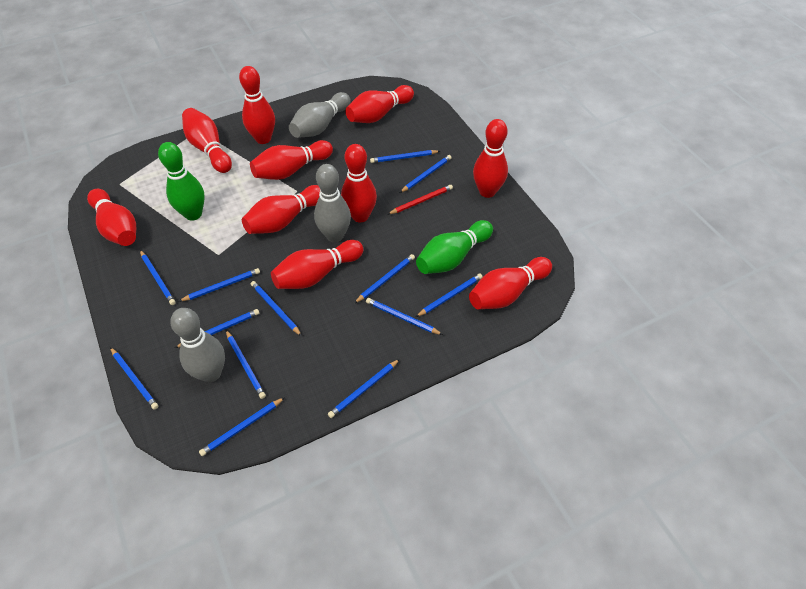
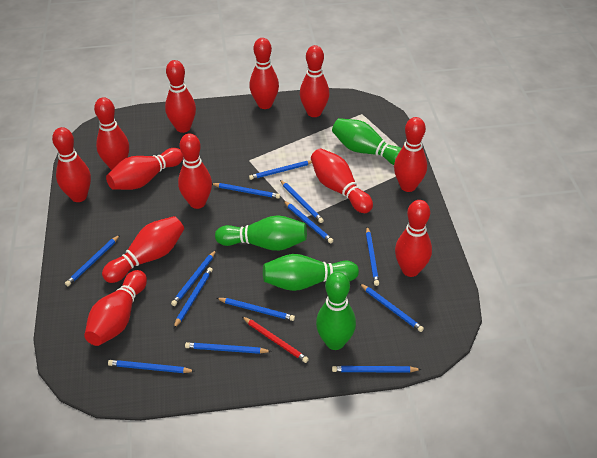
green bowling pin: [158,142,205,221] [416,220,493,274] = 2 -> [215,215,307,251] [263,254,359,291] [316,272,356,350] [332,118,402,165] = 4
grey bowling pin: [170,308,225,382] [289,92,351,138] [314,164,351,242] = 3 -> none = 0
red bowling pin: [87,189,136,246] [182,108,232,173] [239,66,275,144] [242,185,320,234] [250,140,333,180] [271,240,363,289] [341,144,377,223] [345,85,414,123] [469,257,552,309] [473,119,508,198] = 10 -> [52,127,91,202] [84,270,147,346] [94,97,129,170] [102,216,184,283] [106,148,184,190] [165,60,196,133] [178,134,212,209] [249,38,279,109] [300,45,330,117] [311,148,373,213] [394,117,427,192] [395,200,432,277] = 12

